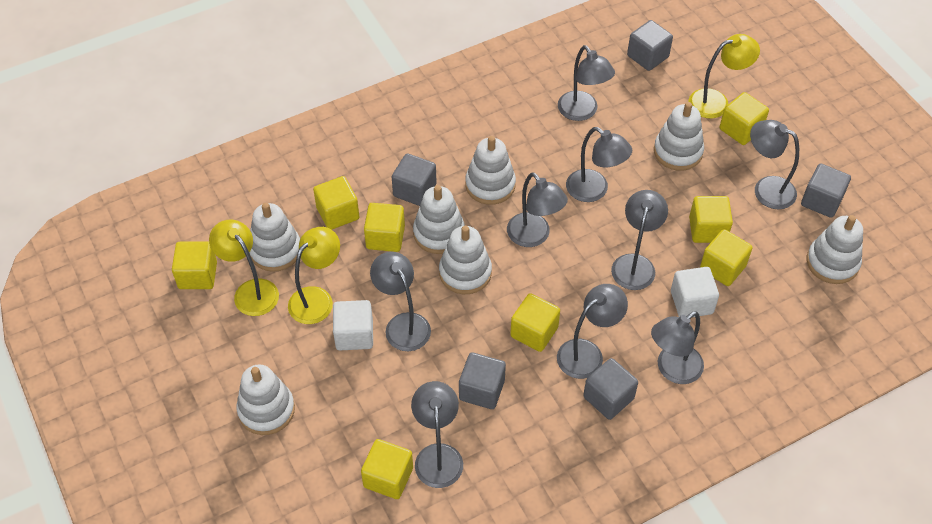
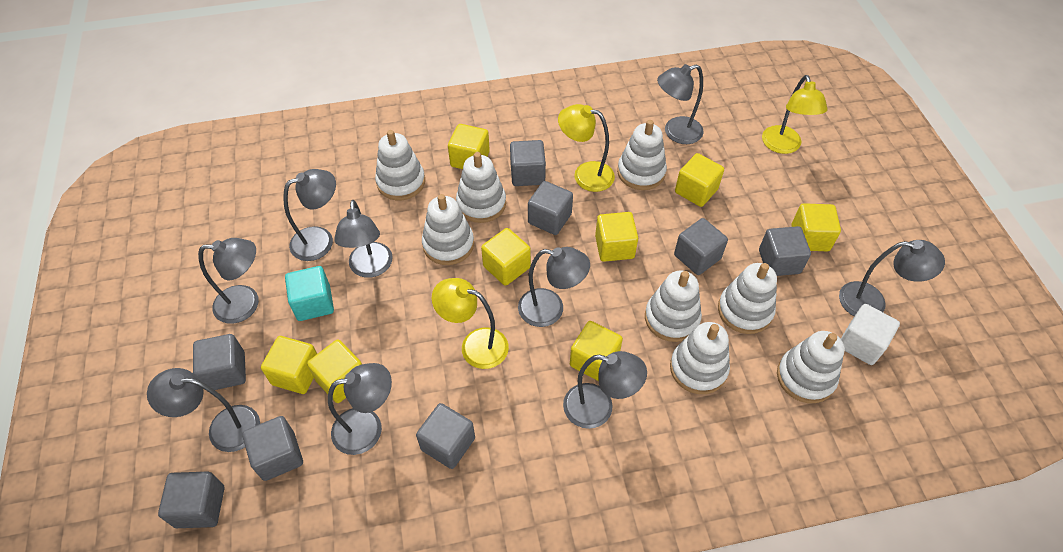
grey cube: [392,153,437,206] [459,352,506,409] [583,358,638,420] [627,20,673,71] [801,164,851,218] = 5 -> [158,472,224,528] [193,334,246,390] [242,416,303,481] [416,403,475,469] [510,140,546,186] [528,181,573,235] [674,218,728,275] [759,226,811,276] = 8
turquoise cube: none = 0 -> [285,266,334,321] = 1
white cube: [333,300,373,350] [671,267,719,317] = 2 -> [841,304,900,365] = 1
white stacking toy: [236,364,295,435] [249,203,300,272] [413,185,465,254] [439,226,492,294] [465,136,516,205] [654,102,704,171] [807,215,863,284] = 7 -> [375,130,425,200] [422,194,474,265] [456,152,506,223] [617,120,667,190] [645,271,702,342] [670,322,730,394] [718,263,777,334] [777,331,845,403] = 8

